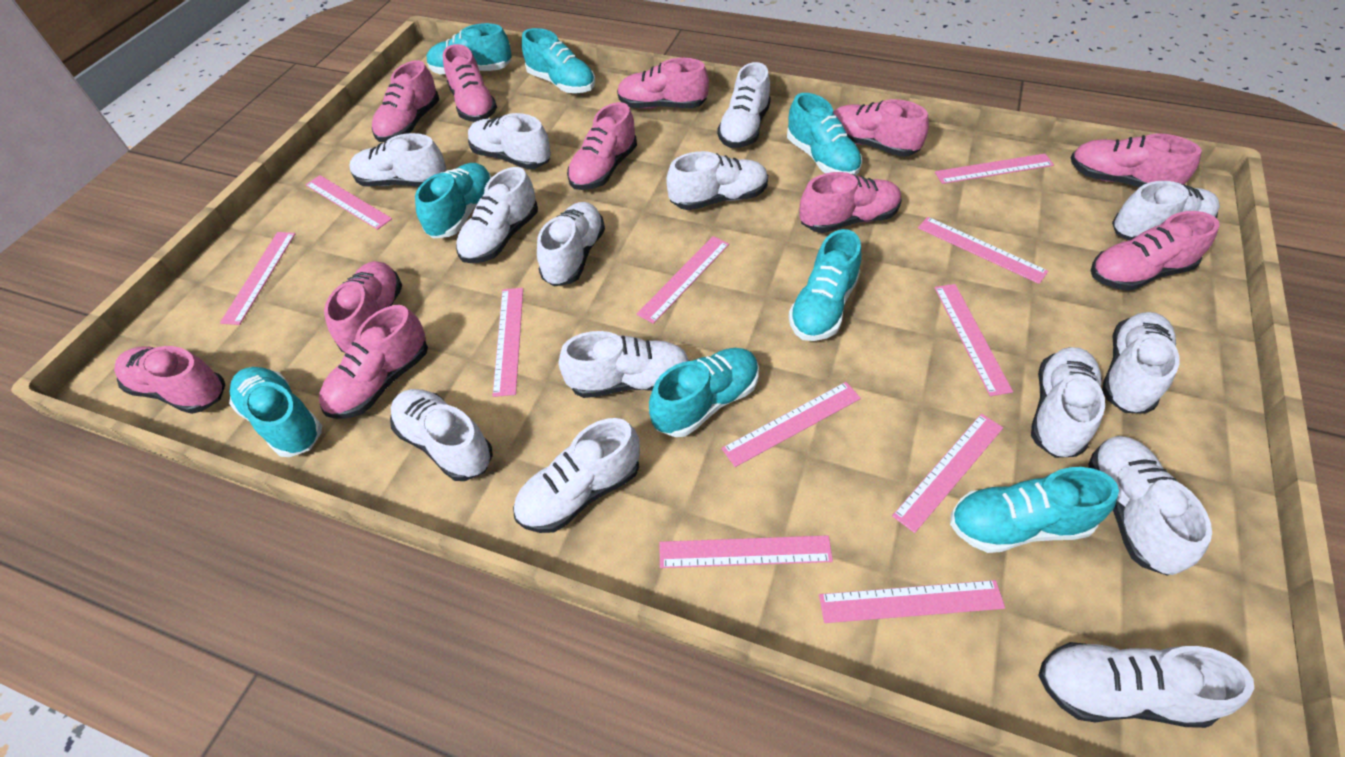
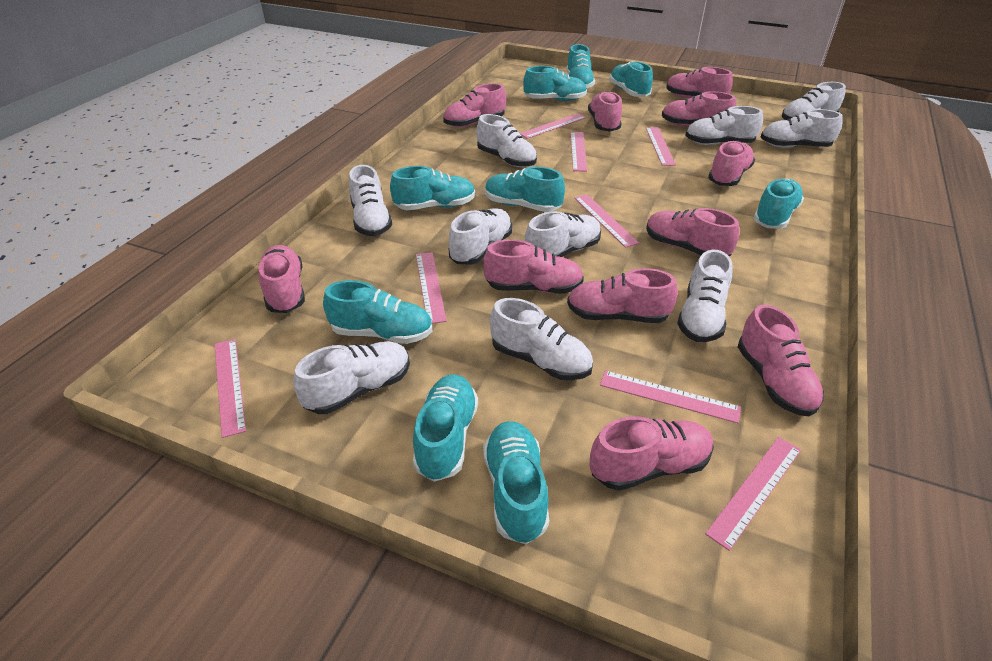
pink ruler: [220,232,296,325] [305,175,392,230] [493,288,523,397] [637,236,729,324] [659,535,833,568] [722,382,861,467] [819,580,1005,623] [892,413,1003,533] [918,217,1048,284] [934,284,1013,396] [935,154,1054,184] = 11 -> [214,339,246,438] [416,252,447,324] [520,113,587,139] [571,132,587,172] [574,195,639,248] [600,370,741,423] [646,127,676,166] [705,437,801,551] = 8
turquoise shoe: [229,367,322,457] [415,163,492,239] [427,23,512,74] [521,28,595,93] [649,348,759,437] [787,93,862,175] [789,229,862,341] [950,467,1119,553] = 8 -> [323,280,433,344] [390,166,475,210] [413,374,478,482] [483,421,549,544] [485,167,565,212] [523,66,587,101] [566,44,595,89] [609,61,653,97] [753,179,804,229] = 9
white shoe: [349,133,446,187] [390,389,493,481] [456,167,538,263] [468,113,551,169] [513,418,640,533] [537,202,605,287] [559,331,689,398] [666,151,768,210] [717,62,771,148] [1031,347,1105,458] [1038,642,1254,728] [1088,436,1212,576] [1102,312,1180,413] [1112,181,1220,240] = 14 -> [293,341,410,414] [349,165,392,236] [448,208,512,265] [477,114,537,167] [490,298,593,380] [525,211,601,257] [677,250,733,342] [685,106,763,145] [760,109,843,148] [782,82,846,120] = 10

